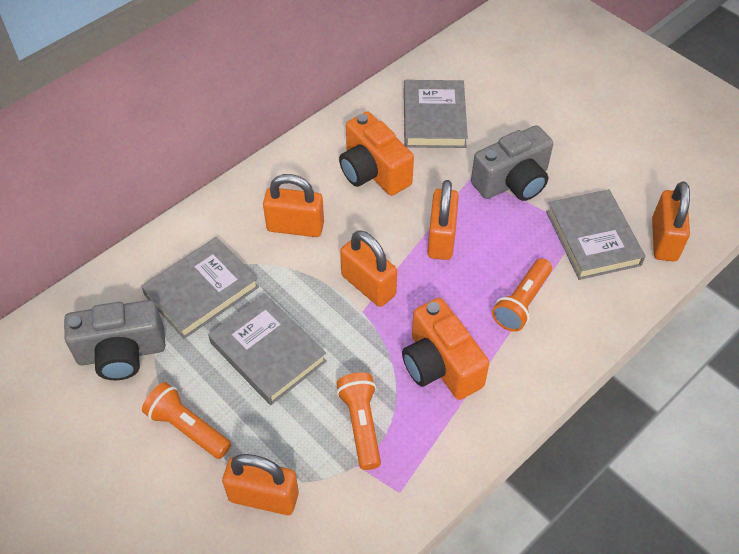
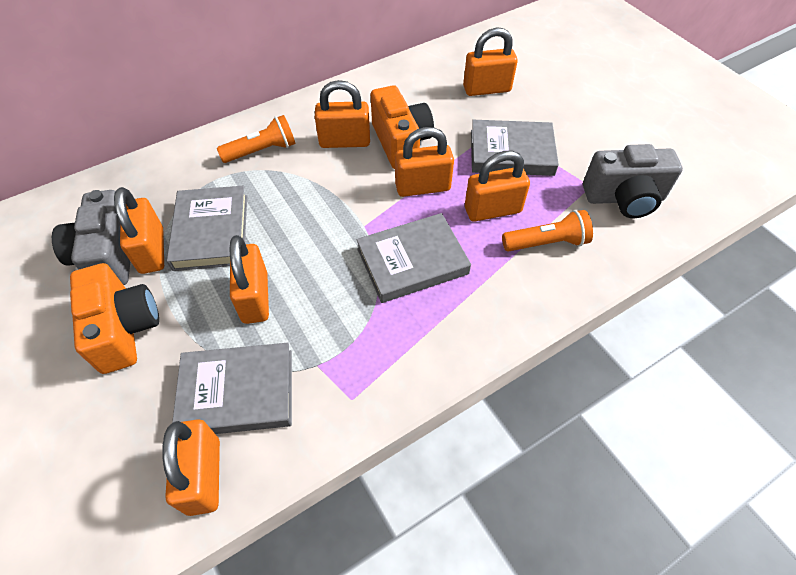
orange flashlight: [142,382,231,459] [337,372,381,470] [492,258,552,332] = 3 -> [217,115,295,163] [502,210,593,252] = 2
orange padlock: [222,454,299,515] [263,174,324,237] [340,230,397,307] [427,180,459,260] [652,181,690,262] = 5 -> [114,187,164,274] [162,419,220,516] [229,235,269,324] [315,80,370,148] [395,127,454,197] [463,27,518,96] [465,151,530,222] = 7

